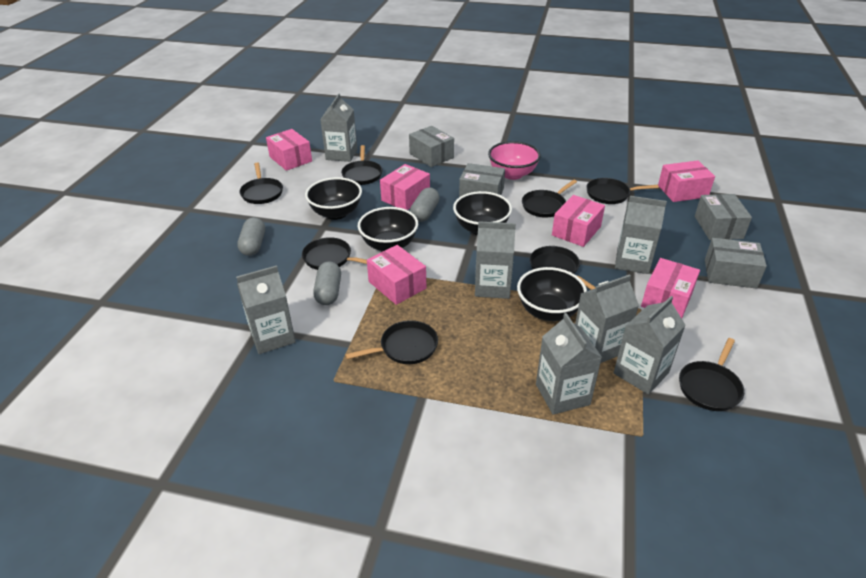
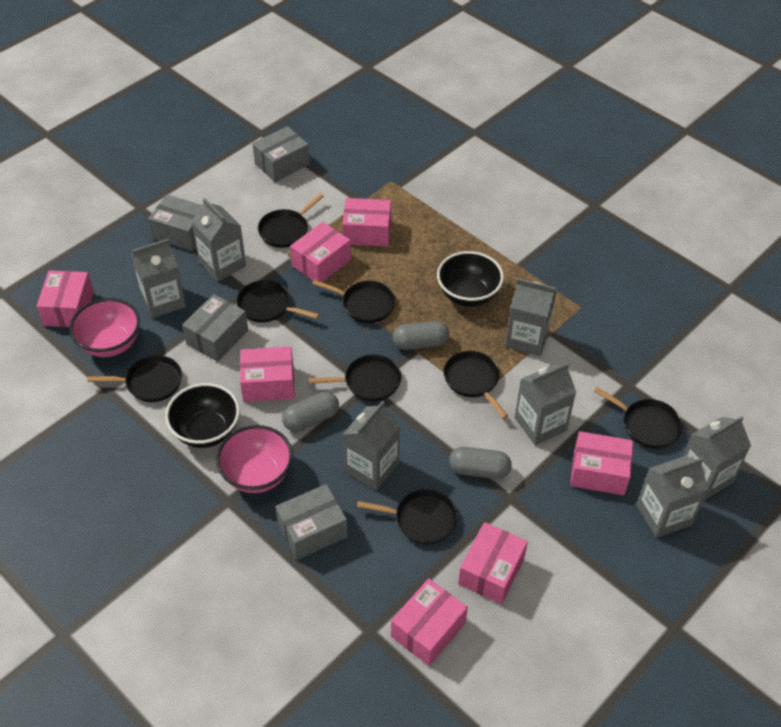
black bowl: [305,177,362,220] [358,207,418,251] [453,191,512,235] [517,267,587,321] = 4 -> [165,383,240,448] [437,251,504,307] = 2
pink bowl: [488,141,541,180] = 1 -> [69,298,140,357] [216,425,293,493] = 2
pink box: [266,129,312,171] [367,245,426,305] [380,164,430,210] [552,195,605,247] [641,258,700,318] [658,161,715,202] = 6 -> [37,270,94,327] [240,346,295,402] [290,222,351,282] [342,198,391,247] [391,578,468,666] [458,522,528,604] [570,431,633,495] = 7

